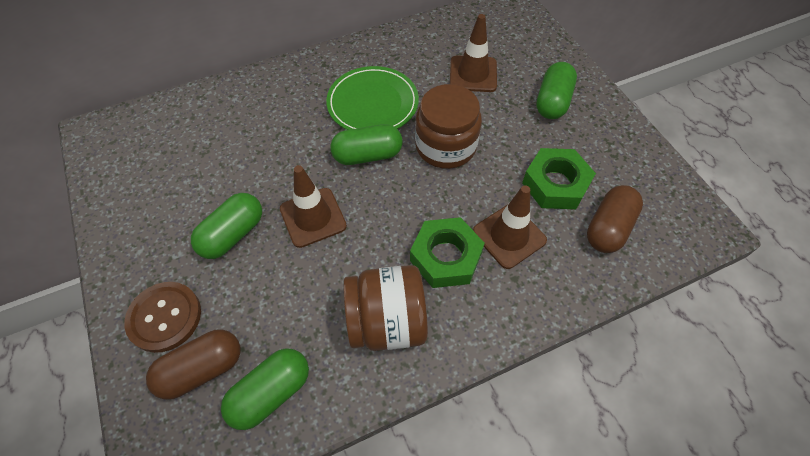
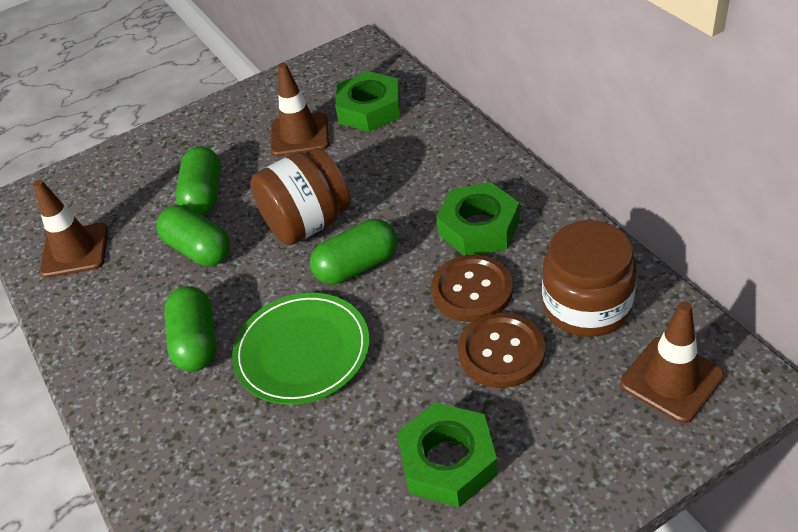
brown button: [124,282,201,353] = 1 -> [431,255,513,322] [458,313,545,388] = 2
brown capsule: [146,329,240,400] [587,185,643,253] = 2 -> none = 0
green nut: [410,217,485,288] [522,148,596,209] = 2 -> [335,71,400,132] [397,402,498,507] [436,182,520,256] = 3

